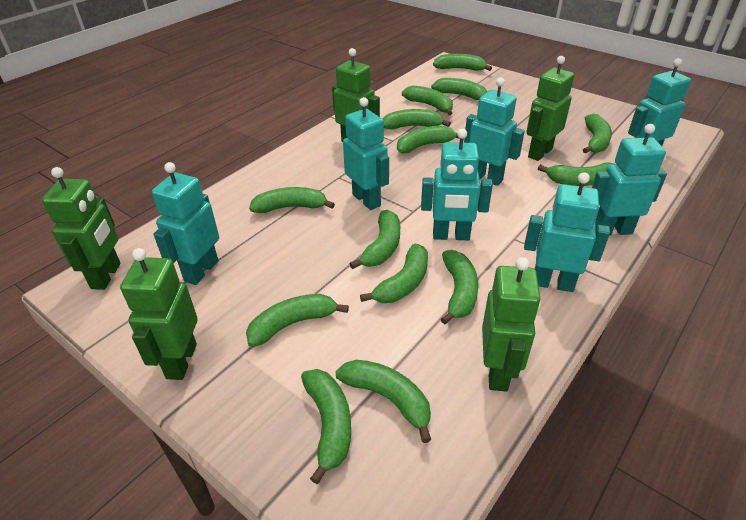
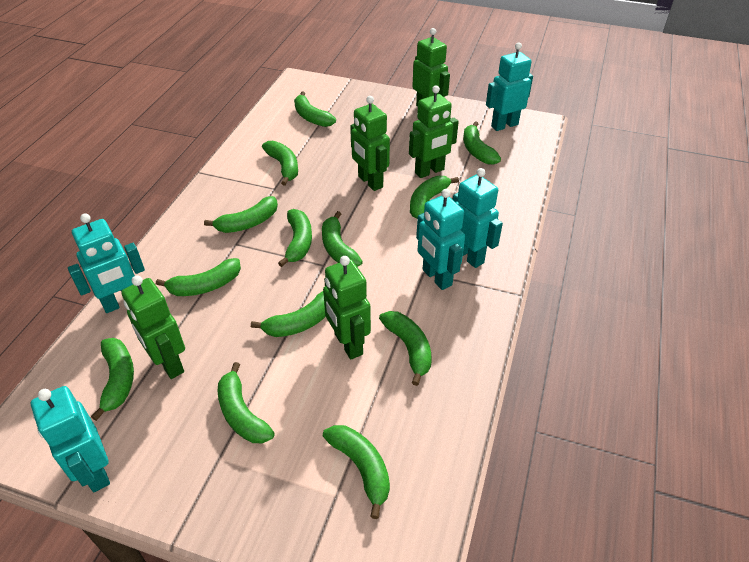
green banana: [246,294,349,347] [249,187,335,213] [301,369,351,484] [335,360,431,443] [350,210,400,269] [360,244,428,303] [383,109,451,129] [397,126,460,153] [402,86,453,115] [431,78,487,100] [433,54,492,71] [441,250,479,324] [538,162,614,186] [583,114,612,154] = 14 -> [91,338,134,421] [156,258,241,296] [204,196,278,233] [218,362,275,443] [251,291,326,337] [262,141,298,186] [278,209,312,267] [294,92,336,127] [322,211,363,267] [323,425,390,519] [379,311,432,386] [410,176,459,219] [463,121,501,165] = 13
turquoise robot: [152,162,219,285] [343,97,389,210] [421,129,493,240] [464,78,525,186] [524,172,610,292] [592,124,667,236] [628,58,691,146] = 7 -> [31,386,110,492] [68,213,145,313] [416,189,465,290] [453,168,503,268] [486,42,533,131] = 5

